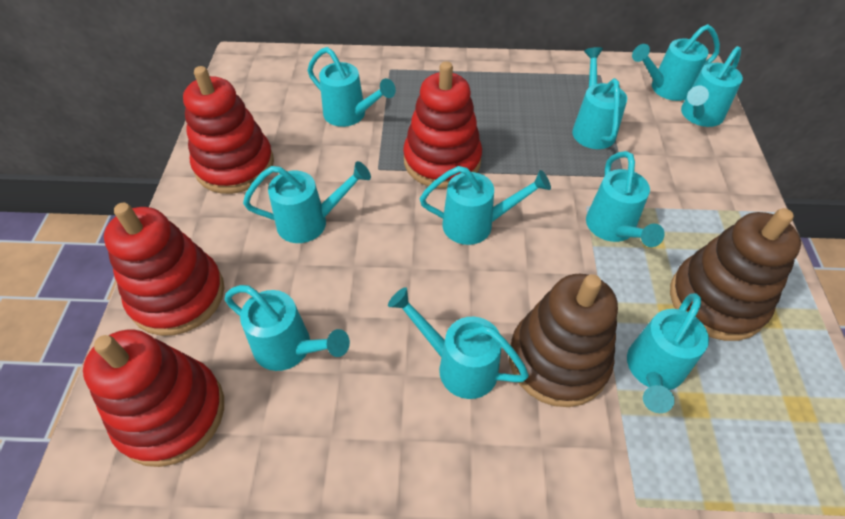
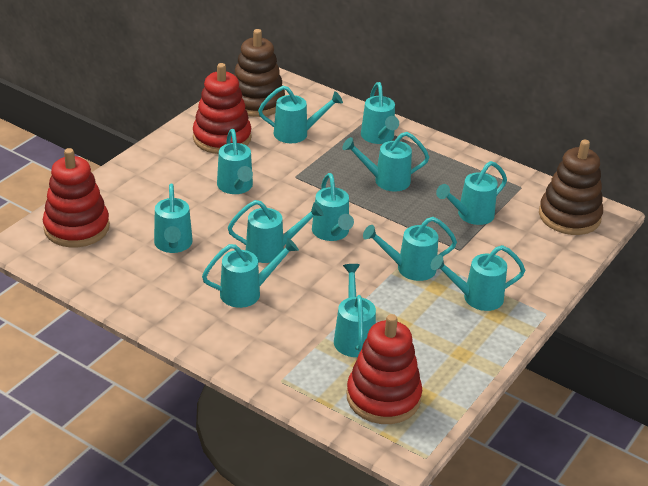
red stacking toy: [83,330,224,467] [104,203,224,336] [183,66,274,194] [403,61,482,189] = 4 -> [43,148,110,247] [193,63,251,154] [347,314,422,424] = 3
turquoise watering can: [225,285,350,371] [243,161,371,243] [307,47,396,127] [388,287,529,399] [420,166,551,245] [572,47,627,149] [586,151,665,247] [627,293,709,413] [632,24,720,101] [681,46,743,127] = 10 -> [154,183,193,253] [202,238,299,308] [217,129,253,194] [228,200,323,263] [258,86,343,143] [312,173,354,241] [334,264,376,357] [342,132,429,192] [361,82,399,144] [363,217,457,281] [431,245,525,311] [436,161,507,225] = 12

